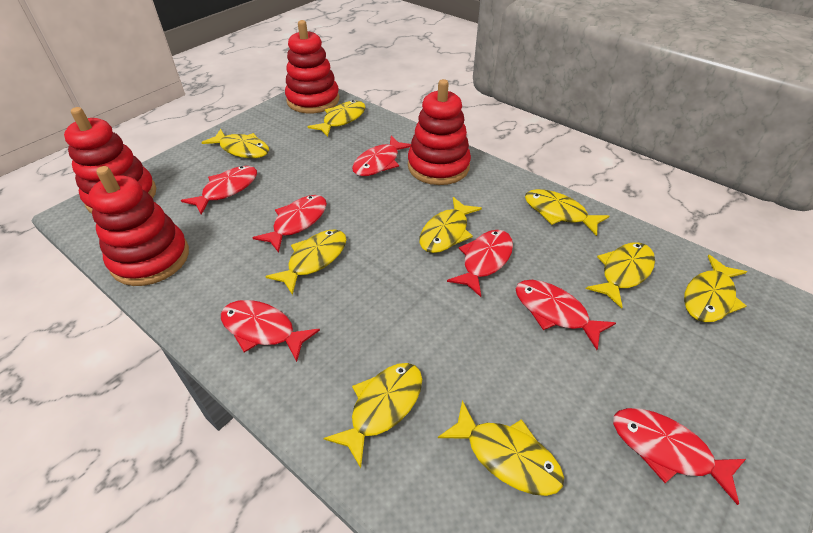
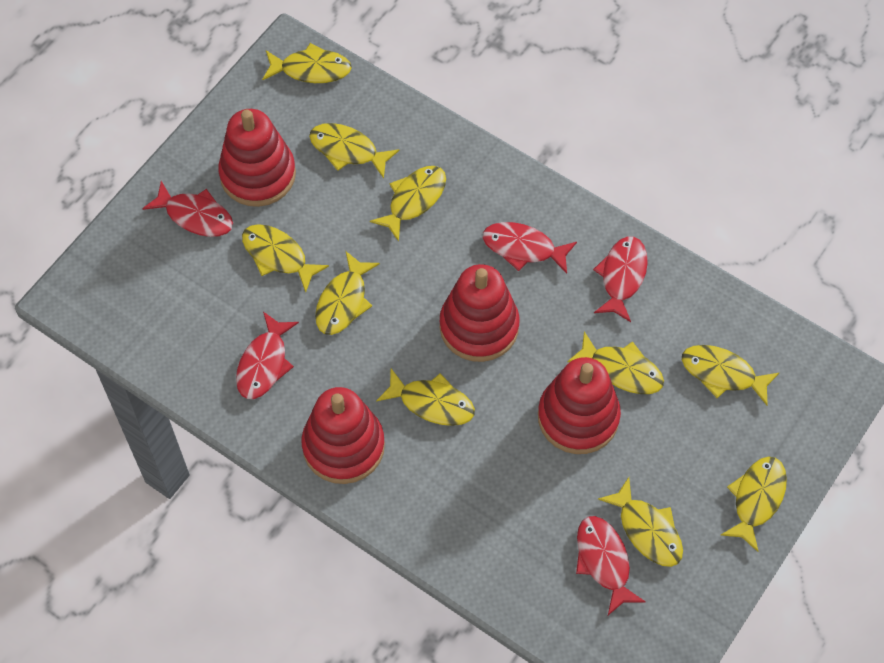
red fish: [181,166,257,215] [221,300,320,362] [252,195,327,253] [352,136,411,176] [447,230,513,297] [515,280,616,350] [613,408,746,505] = 7 -> [142,181,233,237] [236,312,299,399] [483,222,577,274] [576,516,646,615] [593,236,648,322] = 5
yellow fish: [201,129,269,158] [265,229,346,295] [307,100,366,137] [323,363,422,468] [419,197,482,253] [438,400,564,496] [525,189,609,236] [586,242,655,309] [684,255,747,322] = 9 -> [242,224,329,292] [262,43,352,83] [309,123,399,179] [315,251,380,335] [370,166,446,242] [376,369,475,426] [567,331,664,394] [598,477,683,567] [682,345,780,405] [721,456,787,552] = 10

